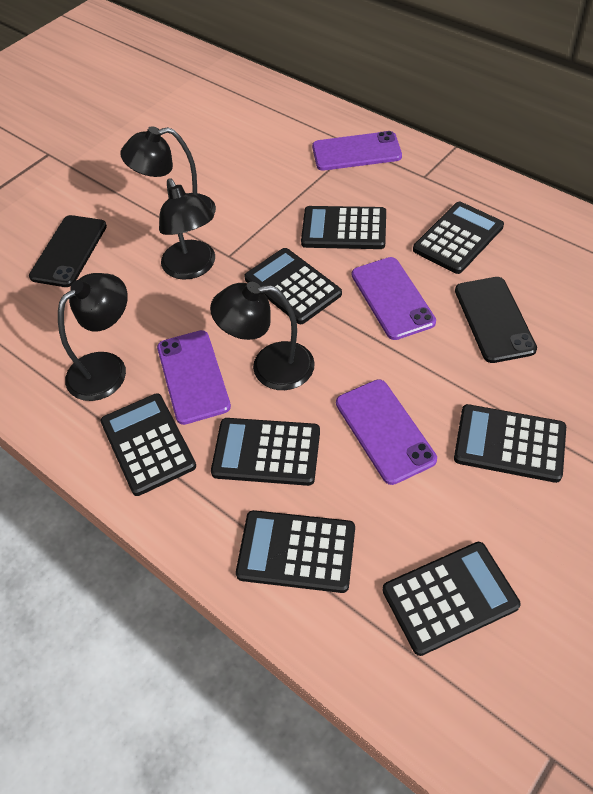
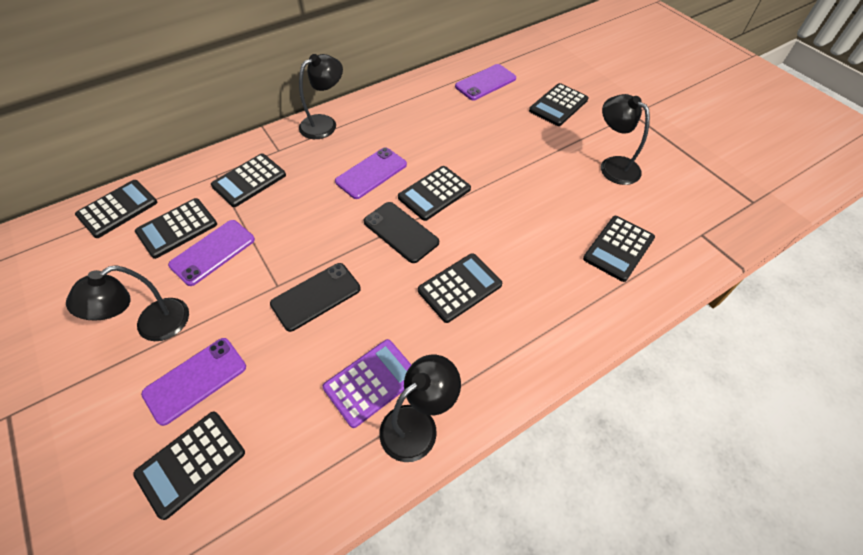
purple calculator: none = 0 -> [323,339,411,428] = 1

